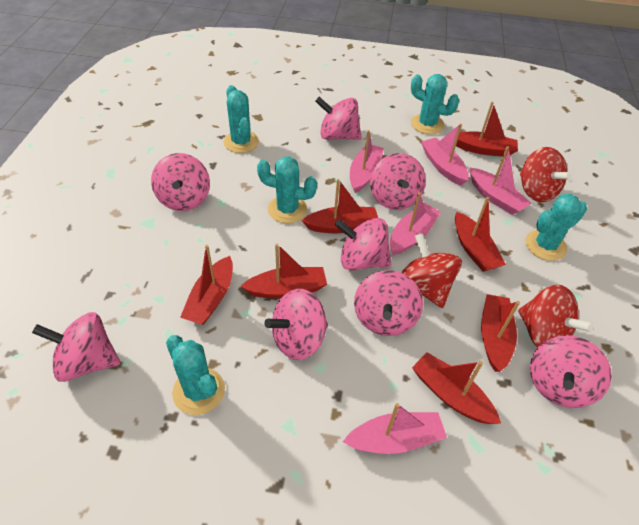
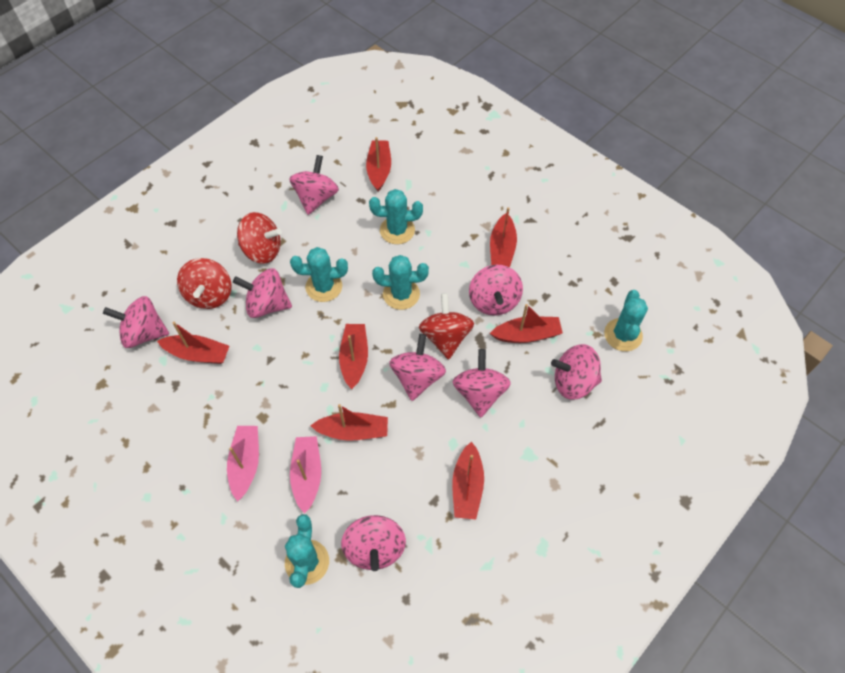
pink boat: [343,403,447,454] [350,130,384,193] [390,192,441,255] [421,124,469,186] [470,146,531,215] = 5 -> [227,426,259,502] [290,436,321,513] = 2

